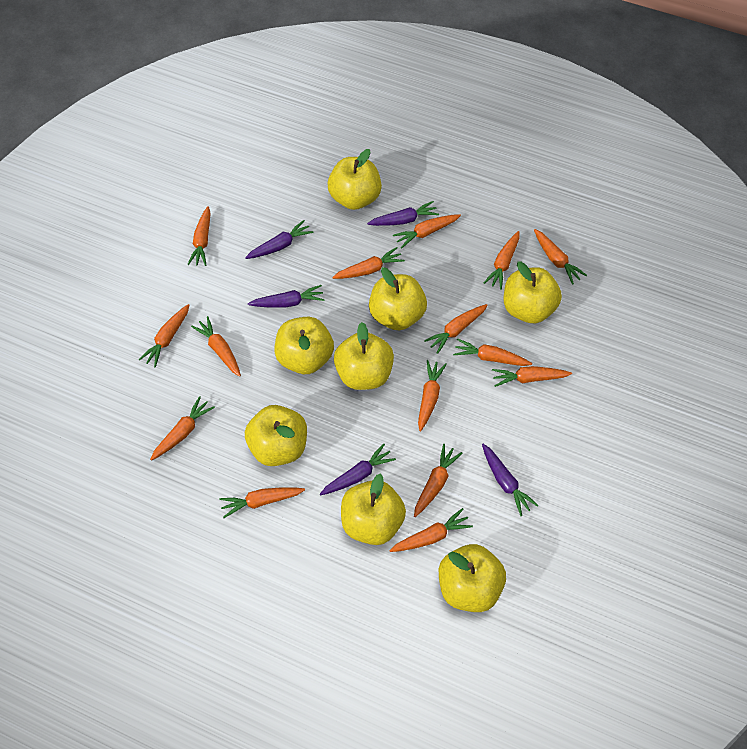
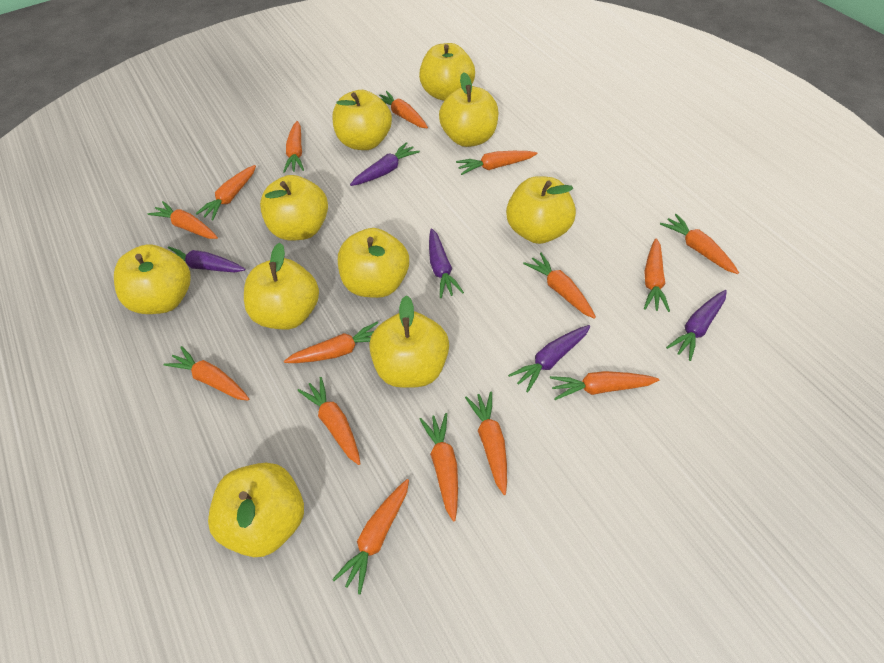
yellow apple: [245,405,307,466] [274,317,334,374] [328,149,382,210] [334,322,394,390] [341,473,406,545] [369,267,427,331] [439,544,506,612] [503,262,562,323] = 8 -> [114,244,191,314] [208,463,304,557] [244,243,319,330] [260,175,328,241] [332,90,392,150] [338,228,409,298] [369,295,449,388] [419,43,475,101] [439,72,498,147] [506,176,576,244] = 10

